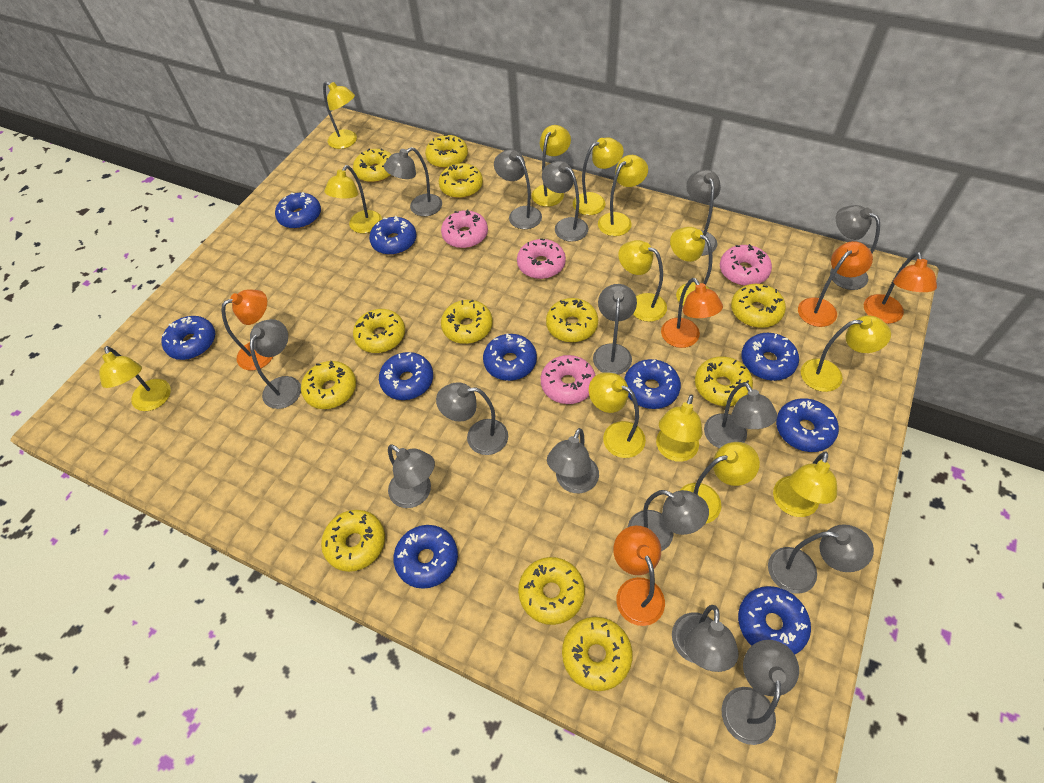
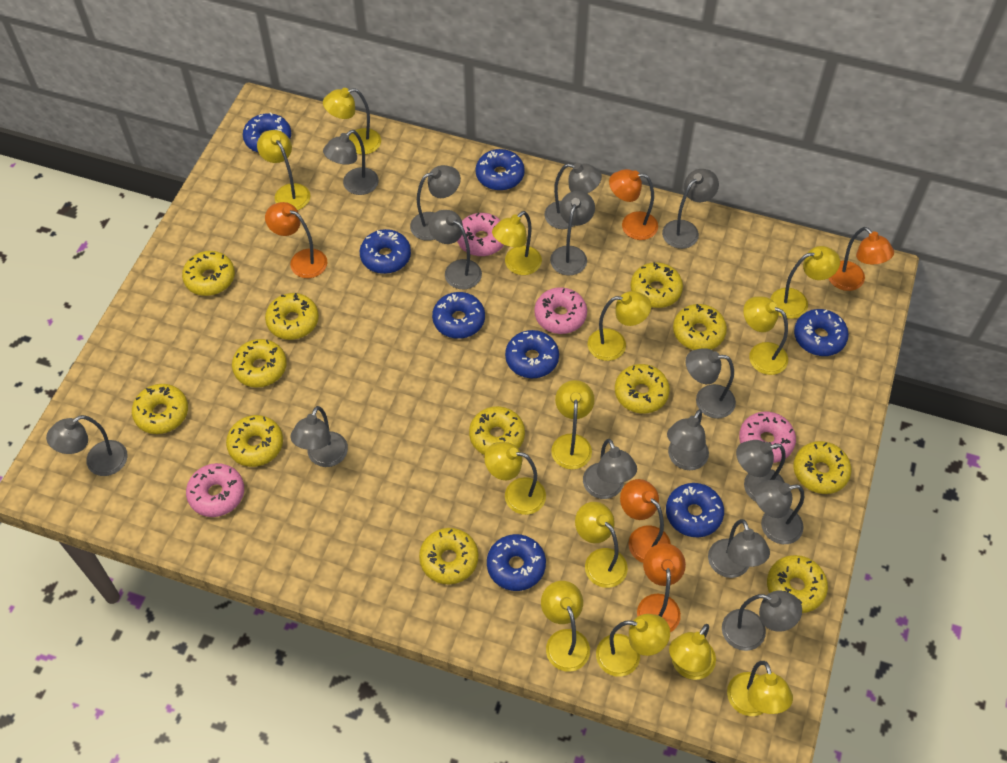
blue donut: [161,316,215,360] [275,192,321,229] [369,216,416,255] [379,352,433,400] [393,525,458,589] [483,334,537,381] [624,359,681,409] [738,586,811,655] [741,333,799,381] [776,398,839,452] = 10 -> [243,112,291,153] [360,229,411,274] [432,292,485,339] [476,149,525,191] [487,534,546,591] [505,330,559,378] [666,483,724,537] [794,309,849,356] = 8

